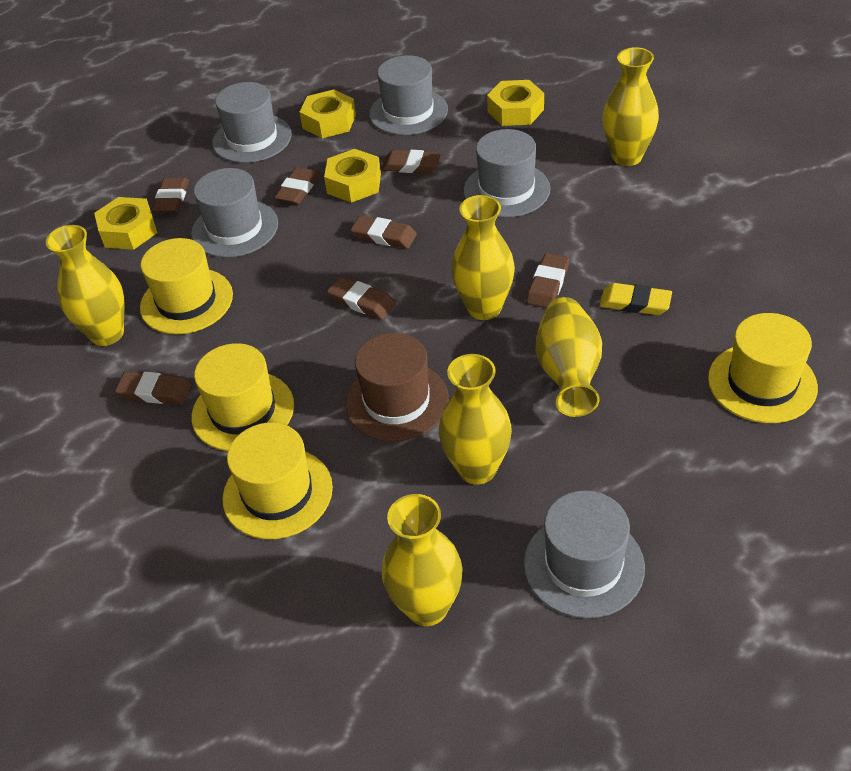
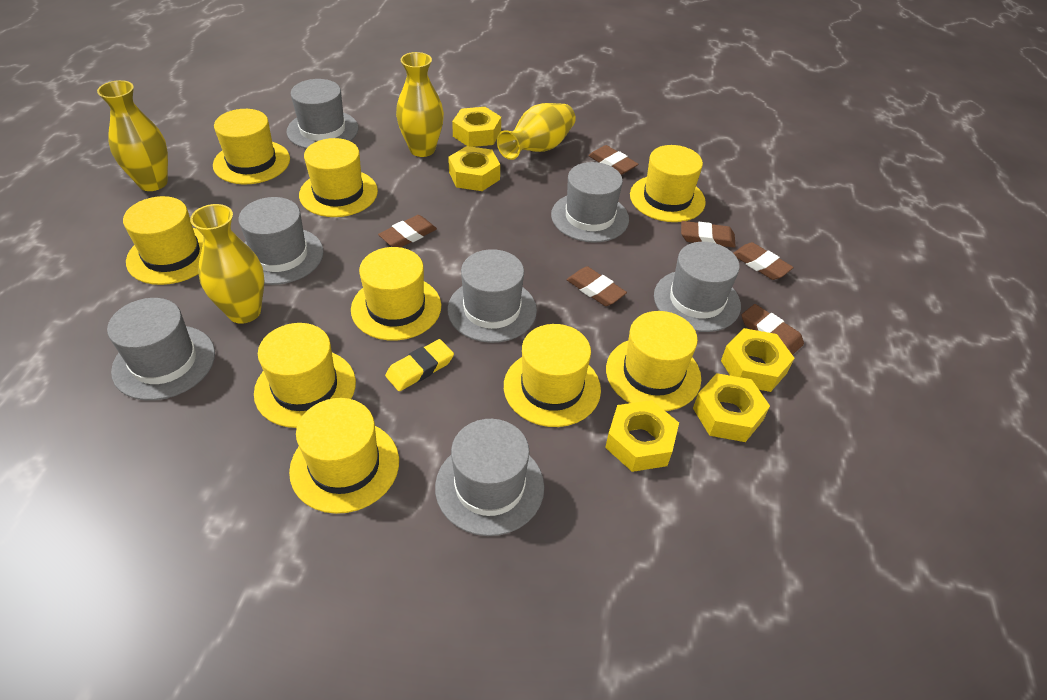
brown eraser: [115,372,192,405] [152,177,189,213] [274,167,320,204] [327,276,396,320] [351,215,417,249] [381,150,441,173] [526,253,570,308] = 7 -> [378,215,437,247] [567,266,627,306] [588,145,638,175] [681,221,736,248] [733,242,794,280] [741,304,804,355] = 6
brown hat: [345,333,449,441] = 1 -> none = 0
grey hat: [191,168,278,258] [212,82,292,163] [369,55,448,135] [464,129,550,218] [524,490,645,618] = 5 -> [107,298,215,400] [238,197,324,285] [287,79,358,149] [435,419,544,536] [447,249,537,343] [551,162,629,243] [654,242,741,332] = 7
yellow hat: [140,238,233,334] [191,343,294,451] [223,423,333,539] [708,313,818,423] = 4 -> [123,196,204,285] [213,109,290,184] [254,323,356,428] [289,398,399,514] [299,138,378,217] [351,247,441,341] [504,324,601,427] [606,311,701,411] [630,145,706,222] = 9
yellow nut: [94,197,157,250] [300,90,356,138] [324,149,381,203] [487,80,544,126] = 4 -> [448,146,500,191] [452,107,501,147] [605,400,679,472] [693,373,770,442] [721,328,794,392] = 5
yellow vase: [46,225,125,346] [382,494,463,626] [439,354,512,485] [451,195,515,320] [536,297,602,417] [602,47,659,166] = 6 -> [97,80,168,191] [190,204,265,324] [396,52,444,157] [497,103,576,160] = 4

